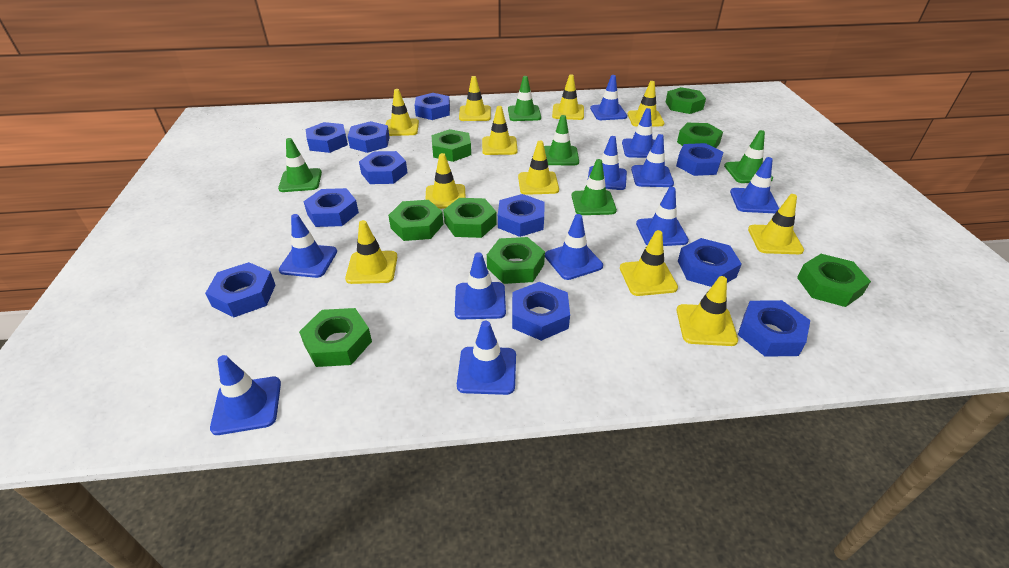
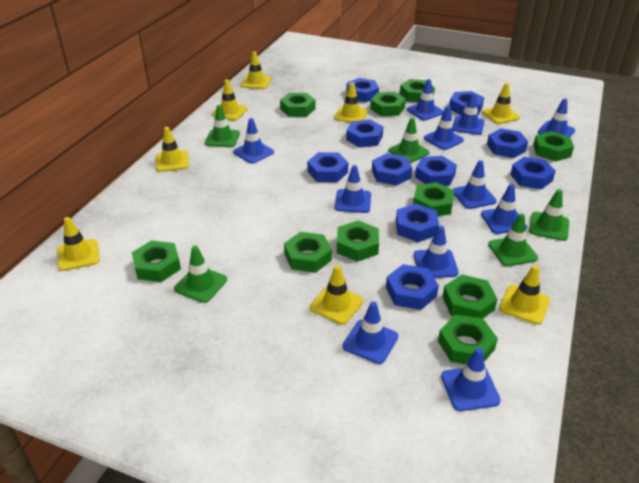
blue nut: [205,262,275,317] [303,188,359,227] [306,122,348,153] [348,121,390,153] [359,151,408,184] [415,93,450,120] [498,194,545,237] [512,282,570,341] [676,143,724,176] [678,238,742,287] [738,300,810,357] = 11 -> [307,152,348,182] [346,78,379,102] [346,120,383,148] [372,153,412,186] [386,264,439,310] [396,203,439,242] [415,156,457,186] [449,91,484,116] [487,128,528,158] [510,157,556,189] = 10
green nut: [299,308,372,367] [388,200,443,241] [431,129,471,162] [443,198,497,238] [487,237,545,284] [666,87,706,114] [677,123,723,148] [797,254,871,307] = 8 -> [132,240,181,282] [280,93,315,117] [284,232,332,273] [337,221,379,262] [370,92,406,116] [400,79,435,102] [413,182,455,216] [438,315,498,364] [443,275,497,318] [533,131,574,161] = 10
yellow traffic cone: [345,220,397,284] [386,89,419,136] [425,153,466,209] [459,76,491,121] [482,106,518,155] [518,141,559,195] [552,75,584,120] [620,230,678,296] [627,81,664,127] [677,276,738,346] [748,194,804,254] = 11 -> [57,217,100,271] [156,127,189,172] [212,79,248,121] [241,52,271,89] [310,265,363,325] [334,83,368,123] [482,83,520,124] [499,265,550,325] = 8

